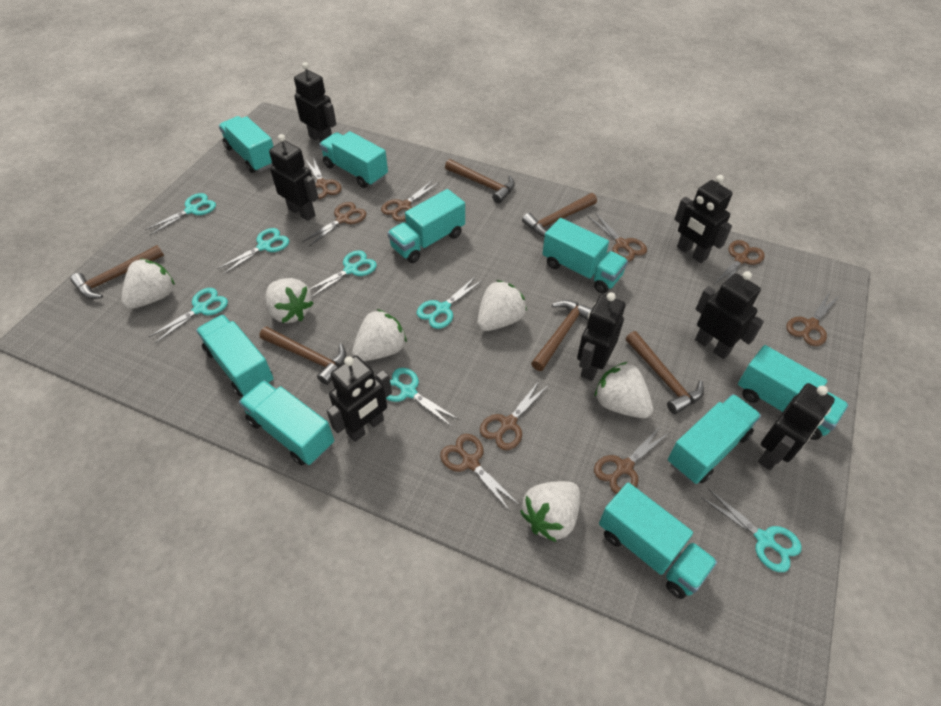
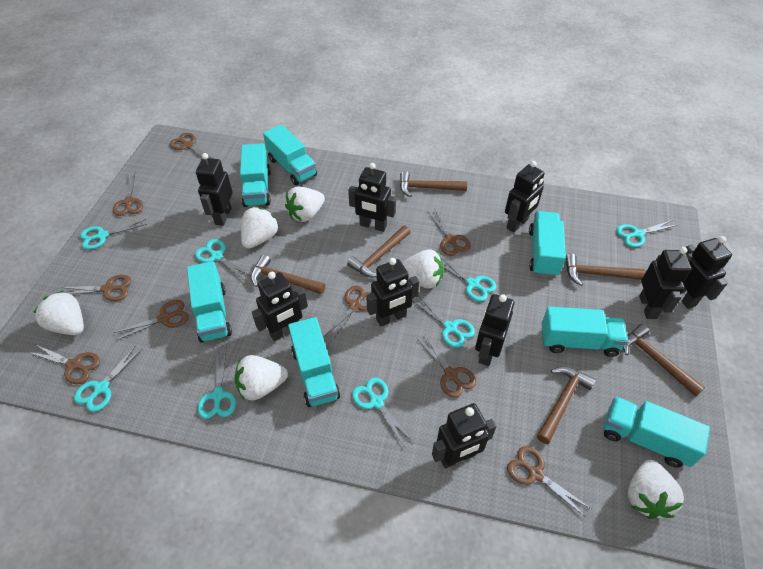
black robot: [269,134,319,221] [294,62,337,143] [327,356,392,442] [577,292,626,381] [674,175,733,263] [695,271,764,359] [758,383,835,470] = 7 -> [196,153,233,226] [252,272,308,341] [348,163,396,232] [366,258,419,326] [432,403,496,469] [475,294,515,366] [505,161,545,233] [639,247,692,319] [681,236,732,309] = 9
turquoise scissors: [145,193,216,235] [149,288,228,343] [217,228,289,275] [310,250,377,297] [386,368,459,427] [417,276,483,329] [701,489,802,572] = 7 -> [74,345,142,412] [80,219,147,250] [195,239,251,280] [198,348,236,419] [352,377,413,446] [413,295,475,348] [441,258,497,301] [616,220,678,247] = 8
turquoise truck: [196,315,274,397] [219,116,274,173] [239,380,334,465] [319,131,388,188] [387,189,465,263] [542,218,628,294] [599,482,717,599] [668,394,761,484] [738,345,849,440] = 9 -> [187,261,232,343] [240,143,271,207] [263,124,317,185] [288,317,340,407] [529,211,566,277] [542,307,628,357] [604,397,710,468] = 7

